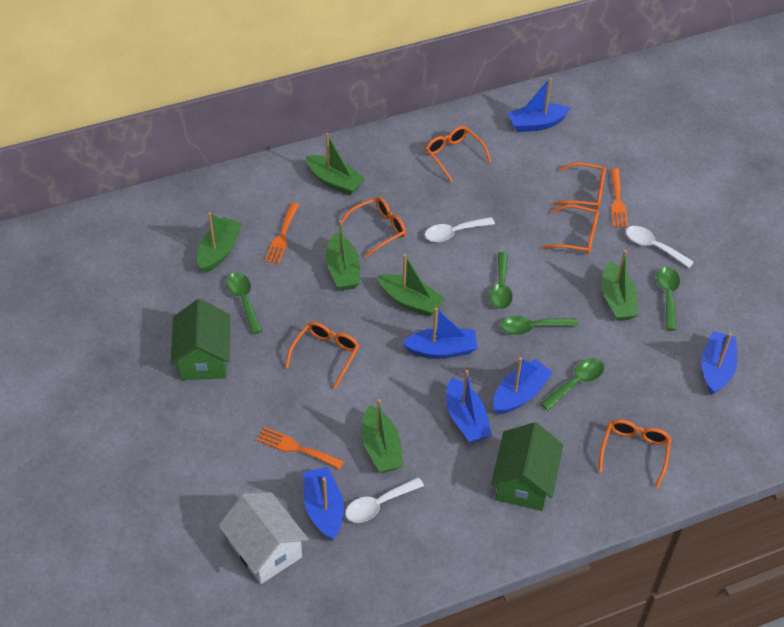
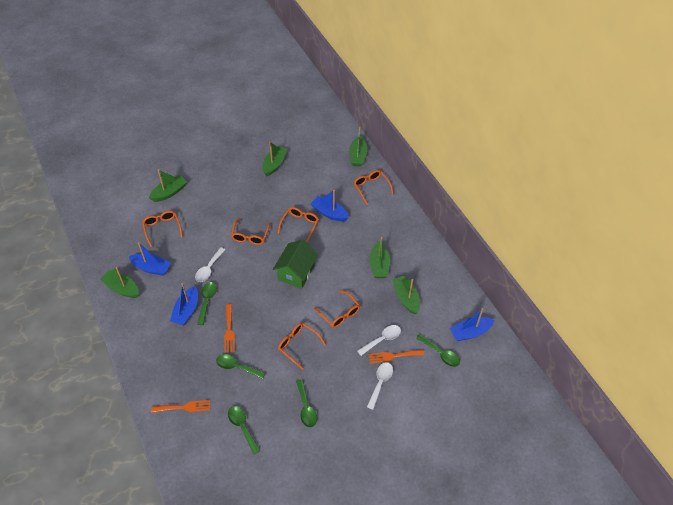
blue boat: [303,467,344,540] [403,307,477,359] [446,370,492,443] [493,357,553,414] [508,77,571,132] [702,331,738,395] = 6 -> [129,242,171,276] [170,283,198,325] [311,190,349,222] [450,308,494,341] = 4
green house: [171,299,230,380] [491,422,563,511] = 2 -> [273,239,318,289] = 1
white house: [219,492,308,584] = 1 -> none = 0

